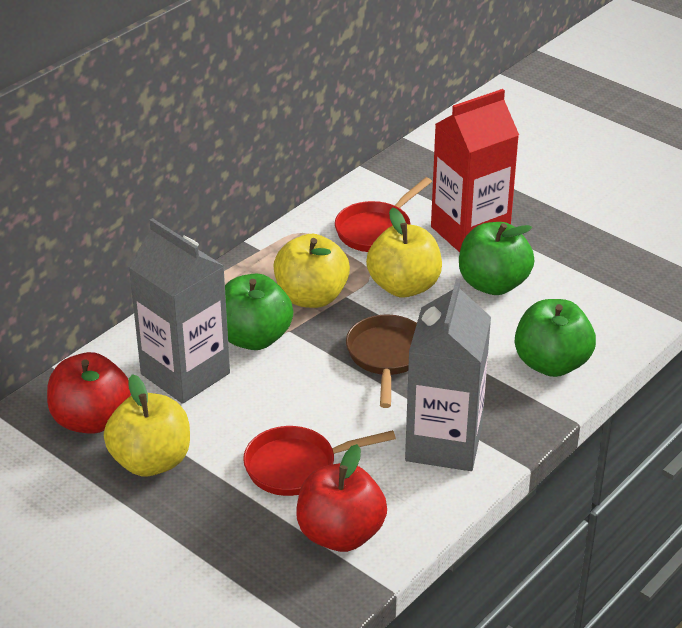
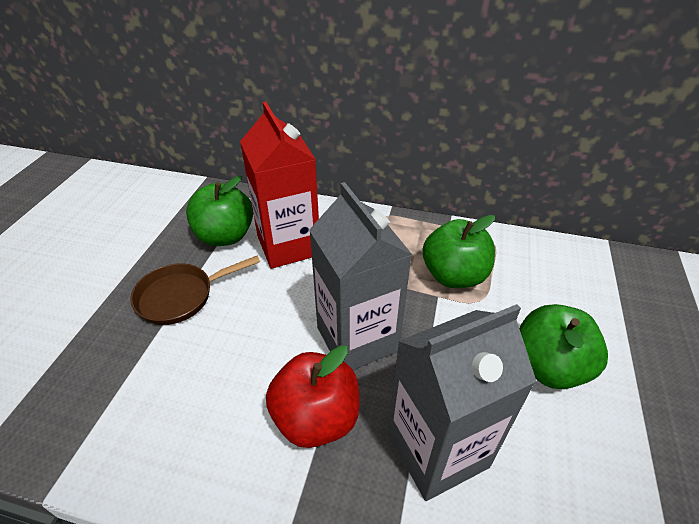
red apple: [47,352,131,434] [296,444,387,552] = 2 -> [266,345,360,448] = 1
red pan: [243,426,396,496] [335,177,432,252] = 2 -> none = 0
yellow apple: [104,374,190,476] [274,234,350,308] [366,207,442,298] = 3 -> none = 0

